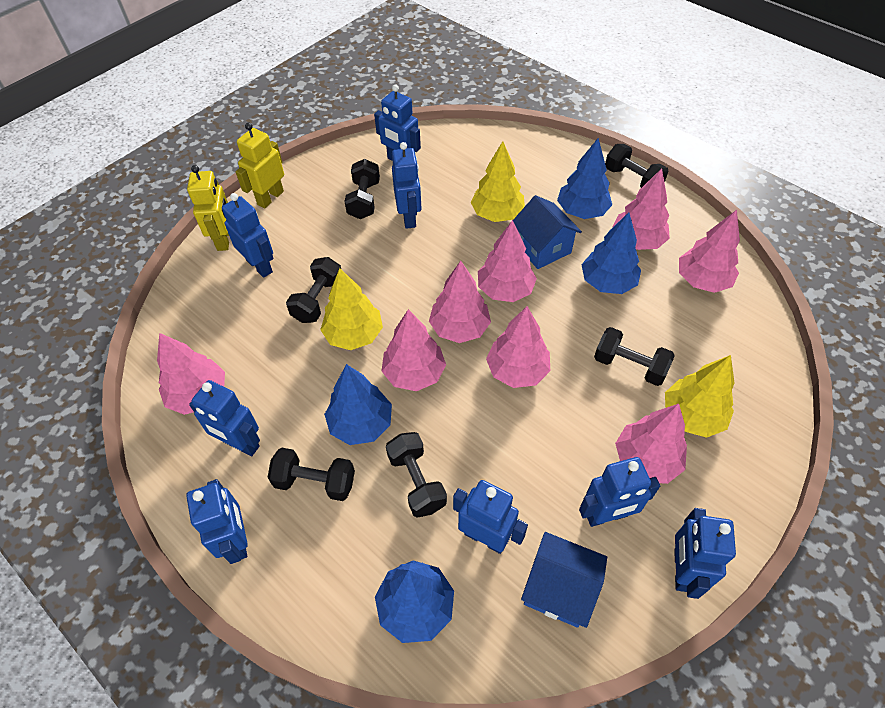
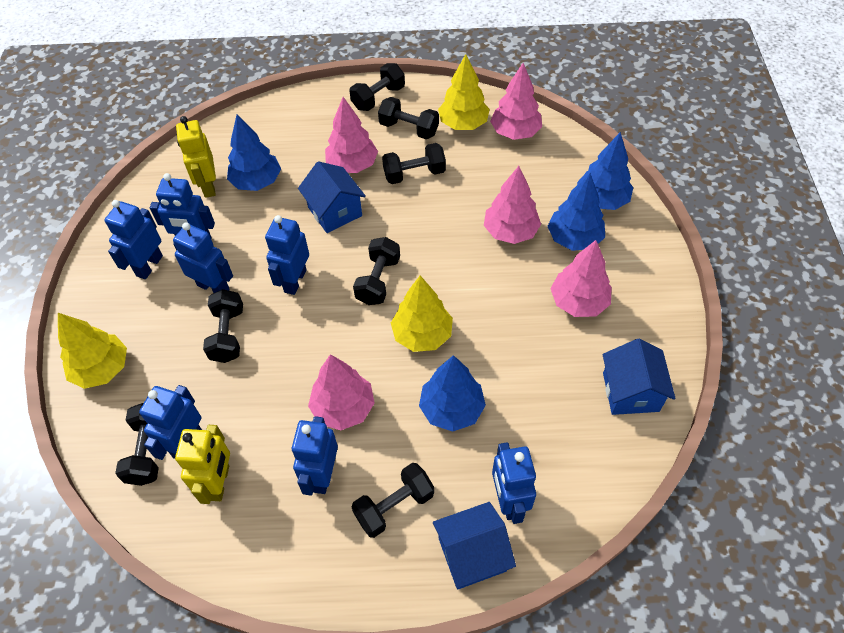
black dumbbell: [267,448,355,501] [286,257,341,323] [345,159,380,219] [386,432,447,518] [594,327,675,386] [605,144,668,188] = 6 -> [115,403,159,486] [203,289,243,363] [349,63,405,111] [352,463,434,538] [353,237,400,305] [378,97,439,139] [382,143,446,184] = 7
blue house: [513,195,582,269] [521,532,607,628] = 2 -> [298,161,366,233] [433,502,516,590] [603,339,676,415] = 3
blue robot: [186,479,248,564] [189,380,260,456] [222,193,273,278] [374,84,421,160] [392,142,422,229] [453,480,528,554] [579,457,660,527] [674,508,736,599] = 8 -> [105,200,163,279] [139,385,202,460] [150,173,215,238] [173,222,233,293] [265,215,309,295] [292,416,338,496] [492,442,536,524] = 7
pink tree: [157,333,225,415] [382,309,446,391] [429,261,491,343] [478,220,537,302] [486,306,550,388] [613,168,670,250] [615,404,687,484] [679,210,740,293] = 8 -> [308,354,375,430] [325,97,378,173] [484,166,541,244] [490,63,542,140] [550,240,611,317] = 5

